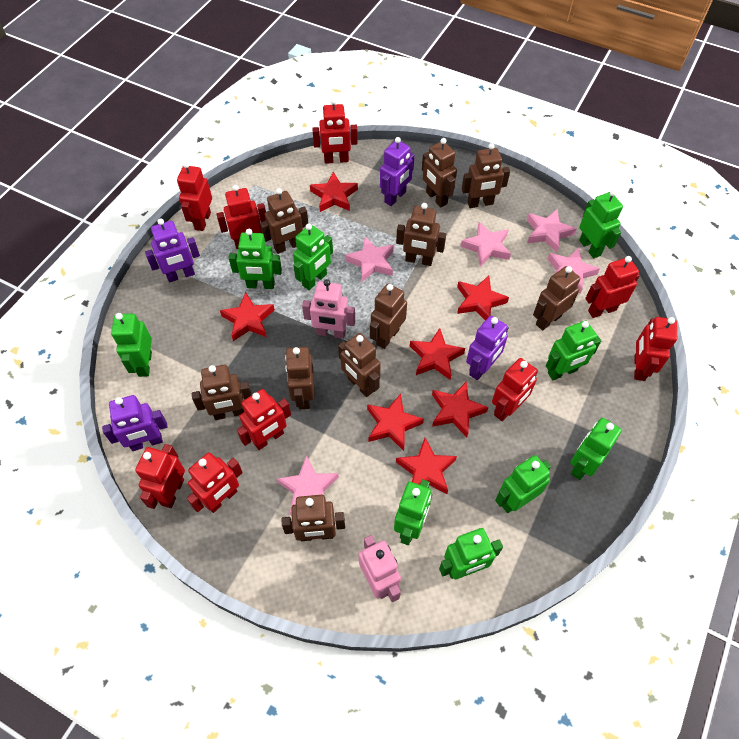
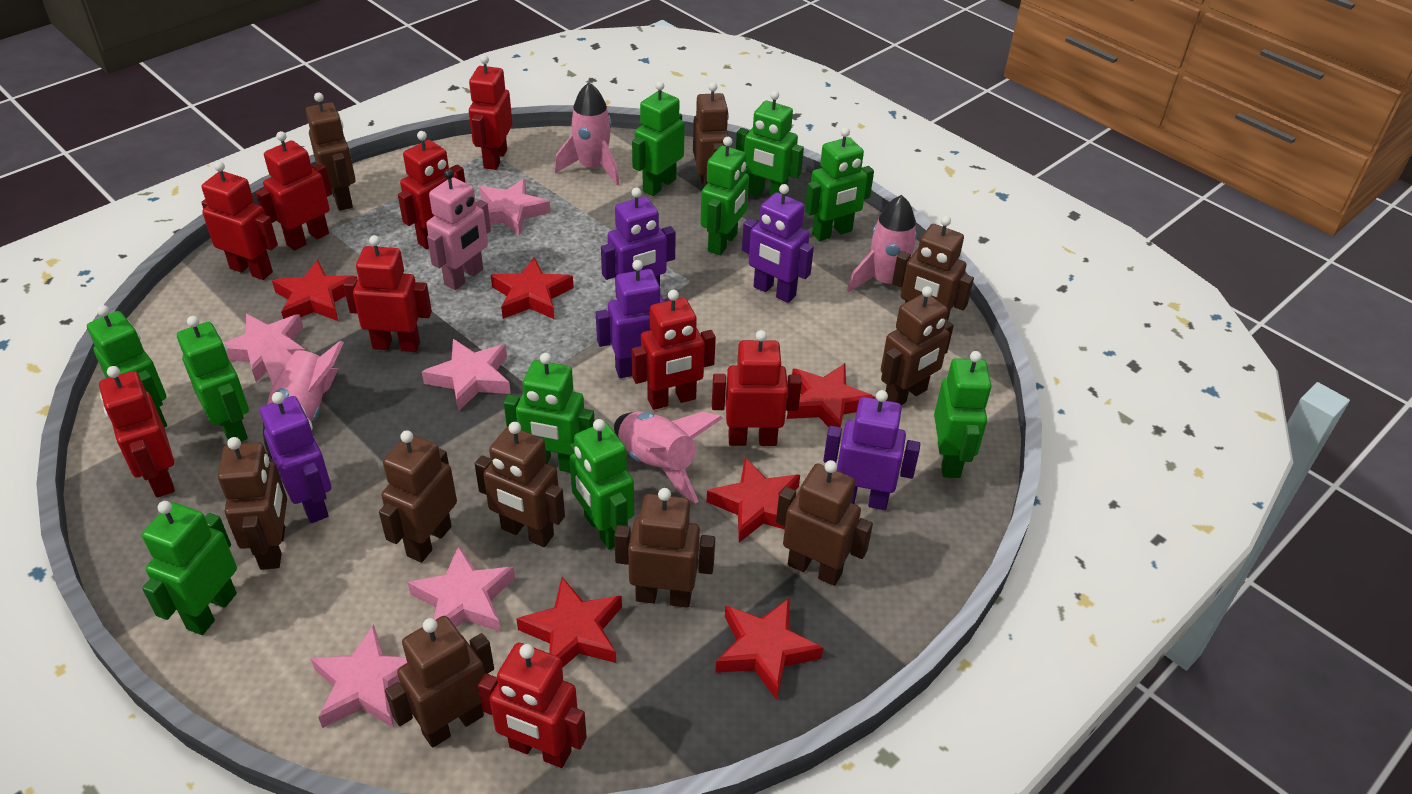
green robot: [111,313,152,377] [229,229,282,289] [293,224,333,290] [394,479,432,545] [439,528,503,579] [495,455,551,513] [546,321,601,380] [570,418,622,480] [579,190,623,258] = 9 -> [87,305,167,428] [142,501,237,635] [177,316,249,442] [504,353,594,473] [569,419,634,550] [632,81,685,196] [700,137,749,255] [736,91,804,197] [805,127,874,241] [934,351,991,478] = 10
pink robot: [302,279,355,339] [359,535,401,602] = 2 -> [426,169,491,290] = 1
pink rocket: none = 0 -> [261,330,344,460] [554,82,619,185] [614,411,723,504] [847,195,917,292] = 4
purple robot: [102,395,168,451] [145,218,200,282] [380,137,414,206] [466,316,509,380] = 4 -> [260,392,331,523] [596,260,670,378] [601,188,676,298] [742,184,814,303] [823,390,920,510] = 5
red star: [220,292,275,341] [310,172,358,212] [367,394,424,451] [396,438,457,494] [410,328,465,380] [432,382,489,437] [457,276,509,320] = 7 -> [272,260,357,321] [491,257,574,319] [516,577,622,668] [707,457,800,543] [715,598,823,700] [787,363,876,427] = 6

